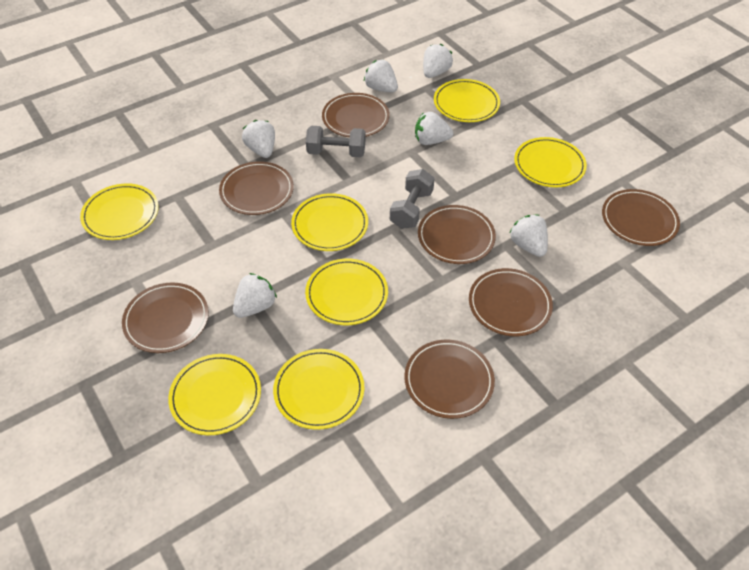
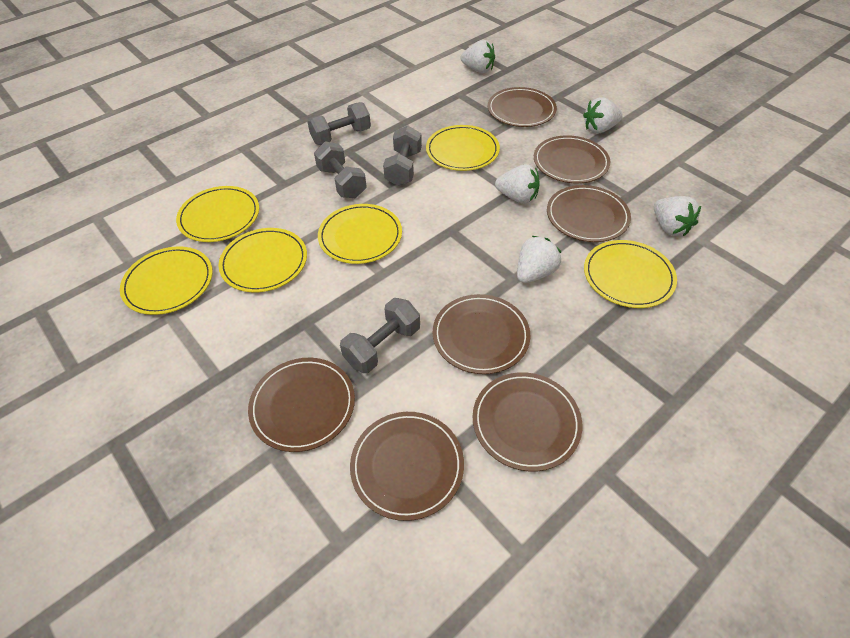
grey dumbbell: [306,126,365,157] [390,169,435,229] = 2 -> [307,102,371,145] [314,141,367,198] [340,298,420,373] [383,125,422,186] = 4
white strawberry: [233,273,277,318] [242,120,275,158] [364,60,398,92] [415,112,453,145] [423,44,453,78] [509,215,548,257] = 6 -> [461,40,495,73] [495,164,540,204] [517,236,561,283] [583,97,623,134] [654,196,701,236] = 5
yellow plate: [80,183,159,240] [168,354,261,435] [273,349,364,430] [291,193,368,251] [305,259,388,325] [434,79,500,122] [514,137,587,187] = 7 -> [120,246,213,315] [176,186,259,242] [219,228,307,292] [318,204,402,264] [426,125,500,171] [584,240,677,308] = 6

